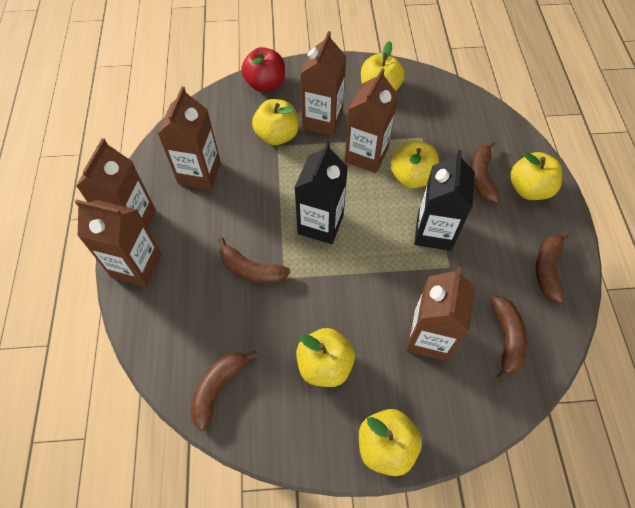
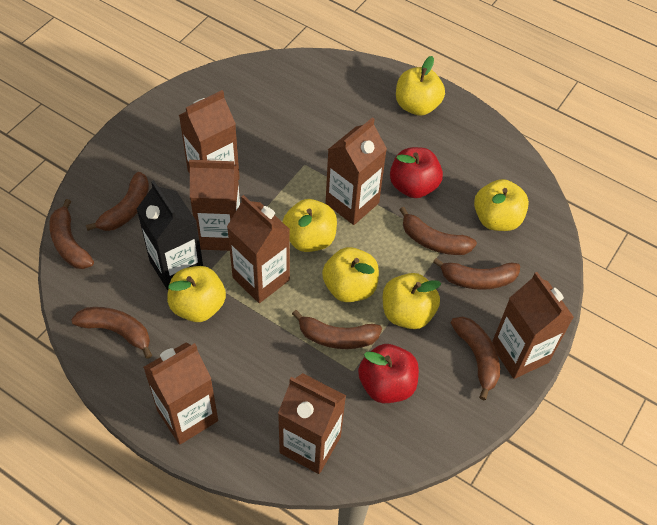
black carton: [294,142,348,244] [414,150,475,251] = 2 -> [137,180,203,290] = 1
brown banana: [190,351,258,431] [218,237,290,284] [470,140,500,203] [491,296,527,382] [536,231,570,303] = 5 -> [49,199,94,269] [71,307,152,359] [86,172,149,231] [292,310,382,349] [399,207,477,255] [433,258,520,290] [451,317,500,400] = 7
brown carton: [75,199,161,287] [76,138,156,229] [157,86,221,190] [300,31,347,136] [345,68,398,173] [406,267,475,361] = 6 -> [143,342,218,445] [179,90,240,180] [189,159,240,251] [227,195,290,303] [278,373,346,474] [326,117,387,225] [492,272,574,379] = 7
red apple: [241,47,285,92] = 1 -> [358,344,419,403] [390,147,443,198] = 2

